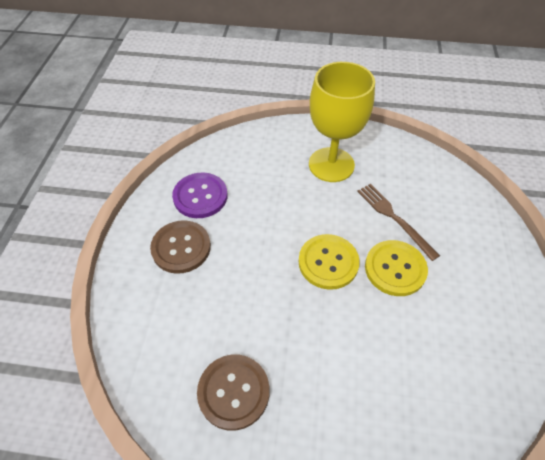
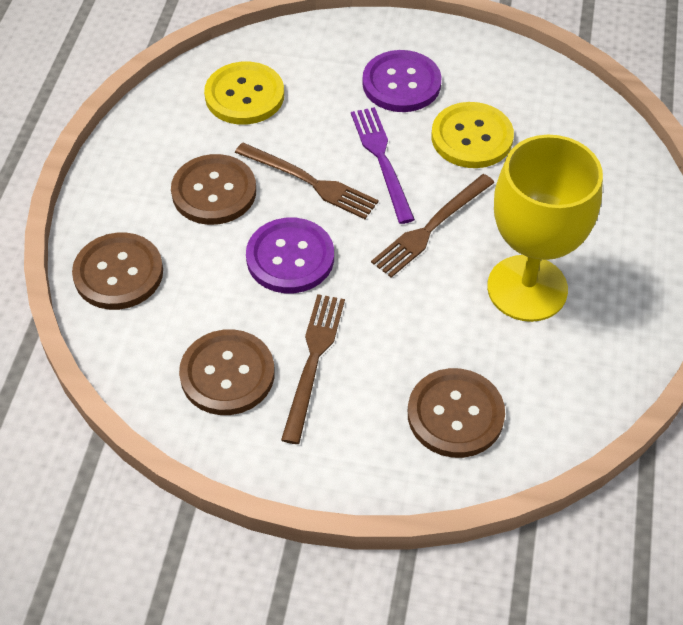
brown button: [150,220,211,274] [197,355,270,431] = 2 -> [72,233,163,310] [171,154,256,225] [179,329,275,415] [408,368,505,458] = 4
brown fork: [357,184,440,261] = 1 -> [235,142,379,219] [281,294,345,444] [371,174,494,278] = 3
purple button: [172,173,227,218] = 1 -> [246,218,334,293] [362,50,442,112] = 2
purple fork: none = 0 -> [351,107,415,224] = 1

